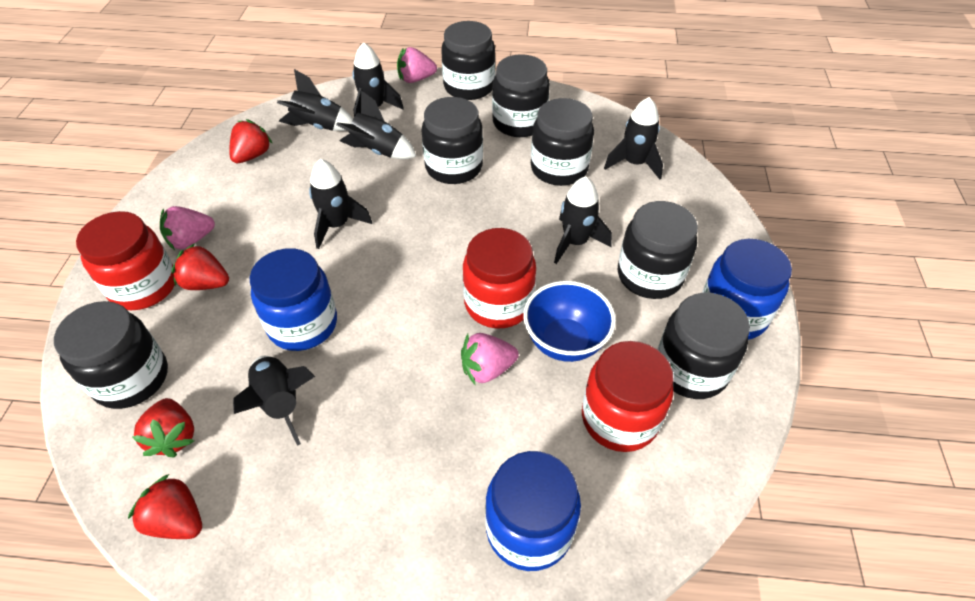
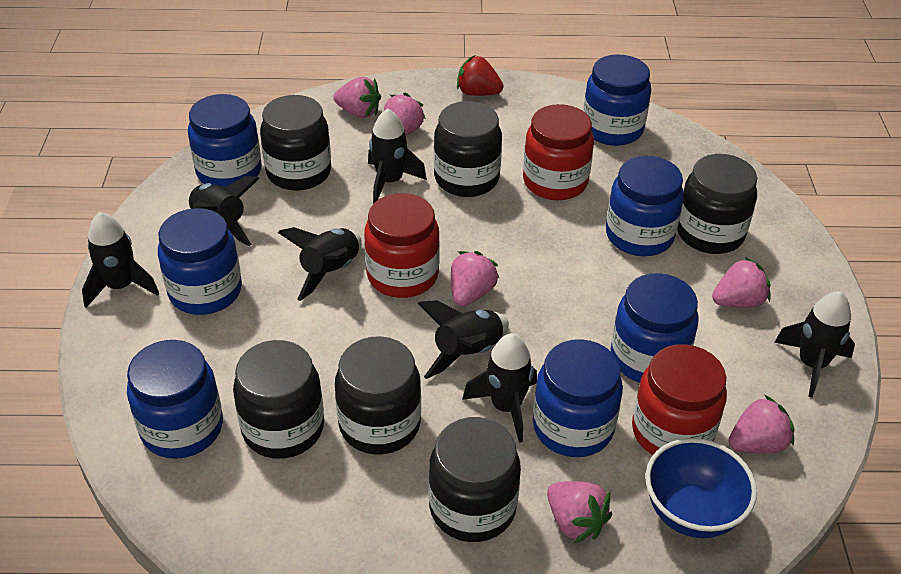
black jar: [54,301,168,409] [421,97,483,184] [441,21,495,100] [492,54,550,137] [531,98,594,186] [618,201,698,299] [658,293,750,399] = 7 -> [233,340,324,459] [260,95,331,191] [335,336,421,455] [429,417,521,542] [434,101,502,197] [677,154,757,254] = 6
blue jar: [250,248,337,351] [485,451,581,571] [702,239,792,340] = 3 -> [127,340,223,459] [158,208,242,315] [188,94,262,187] [533,339,623,457] [583,54,651,146] [606,156,684,256] [611,273,699,383] = 7
pink strawberry: [160,206,215,250] [397,47,437,83] [461,333,519,385] = 3 -> [333,77,381,118] [384,93,426,136] [451,251,500,307] [547,481,612,543] [712,257,771,308] [728,395,795,453] = 6
red strawberry: [128,474,202,539] [132,398,194,458] [171,243,229,290] [229,119,273,163] = 4 -> [457,55,504,96] = 1

